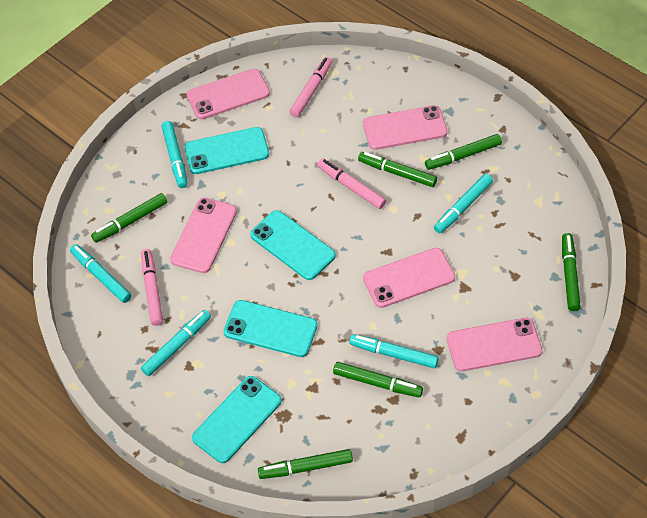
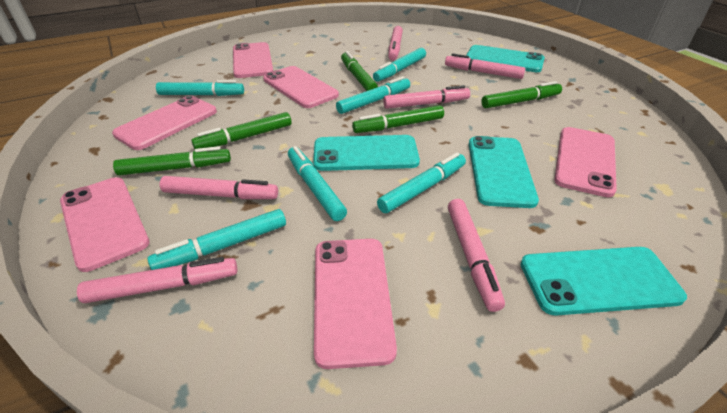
green marker: [91,193,167,243] [258,449,353,479] [333,362,423,397] [358,152,437,187] [425,134,502,170] [562,233,581,311] = 6 -> [113,146,231,175] [191,112,291,149] [341,51,378,91] [352,105,444,133] [481,81,562,108] = 5
pink marker: [141,249,163,326] [289,57,332,118] [317,158,386,209] = 3 -> [77,257,237,303] [160,176,278,199] [383,85,470,109] [388,26,403,61] [445,53,525,79] [448,199,505,312] = 6
pink phone: [170,197,237,273] [187,69,270,119] [363,105,447,150] [363,248,455,308] [447,318,542,371] = 5 -> [60,177,150,272] [112,95,217,150] [233,42,273,78] [263,66,339,108] [314,239,397,369] [554,127,617,197] = 6
turquoise marker: [70,244,132,303] [141,310,211,376] [162,121,188,188] [349,334,439,368] [434,174,493,233] = 5 -> [147,209,286,270] [156,80,244,96] [288,146,347,221] [336,76,410,114] [373,48,426,82] [377,153,466,213] = 6

